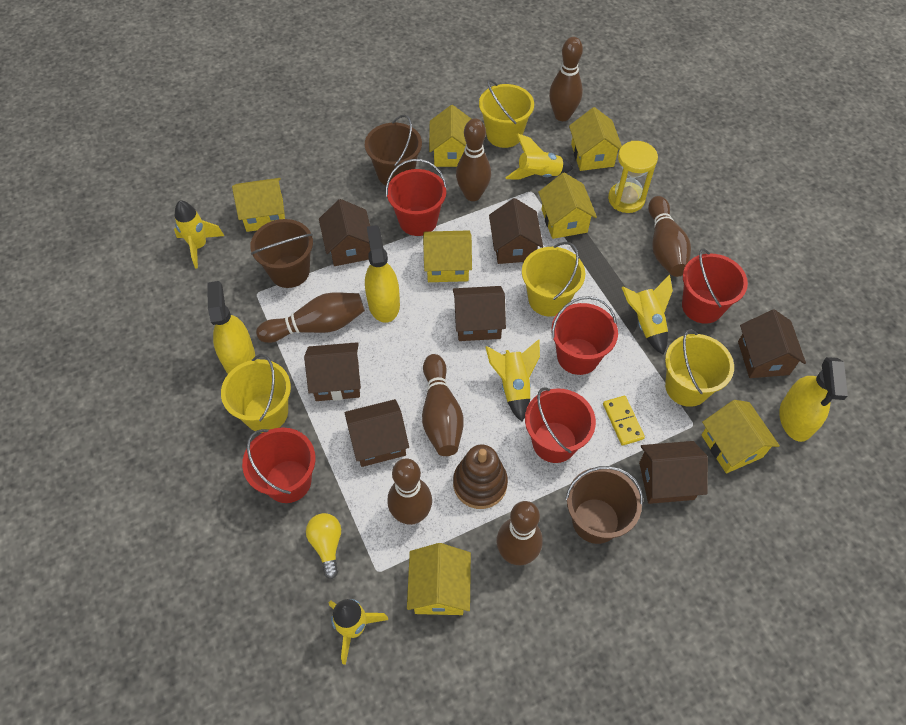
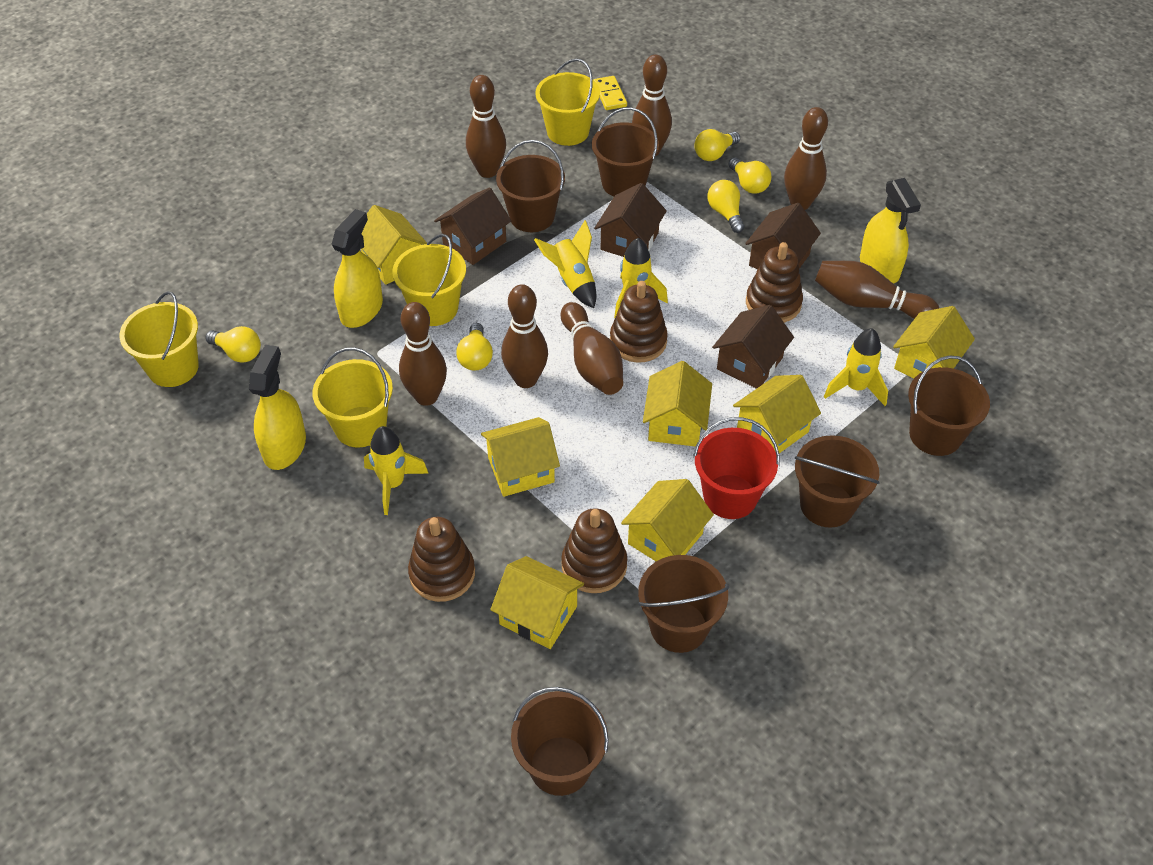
brown bucket: [250,219,313,288] [365,115,422,186] [565,466,643,544] = 3 -> [496,140,565,232] [511,687,609,796] [592,108,659,196] [638,555,729,653] [795,435,880,528] [908,355,990,456] = 6
brown house: [304,342,361,401] [319,199,370,266] [345,399,409,467] [453,286,506,341] [489,198,543,264] [639,441,708,504] [738,309,806,378] = 7 -> [434,187,511,265] [594,183,667,257] [712,305,794,389] [745,203,821,269] = 4
brown stacking toy: [453,445,508,509] = 1 -> [408,517,475,602] [561,508,627,593] [610,281,668,363] [746,242,803,323] = 4
red bucket: [242,427,316,503] [386,159,447,236] [525,387,596,463] [551,296,618,375] [682,248,748,324] = 5 -> [693,417,780,519] = 1
yellow hourglass: [608,141,658,213] = 1 -> none = 0
yellow light bulb: [306,513,341,579] = 1 -> [205,326,261,363] [456,323,493,371] [694,129,740,161] [707,180,744,233] [729,157,771,194] = 5
yellow rocket: [174,200,224,269] [329,599,388,665] [485,339,540,422] [505,133,573,180] [622,275,673,355] = 5 -> [364,426,429,515] [534,220,596,308] [614,238,668,318] [824,328,888,406] = 4

